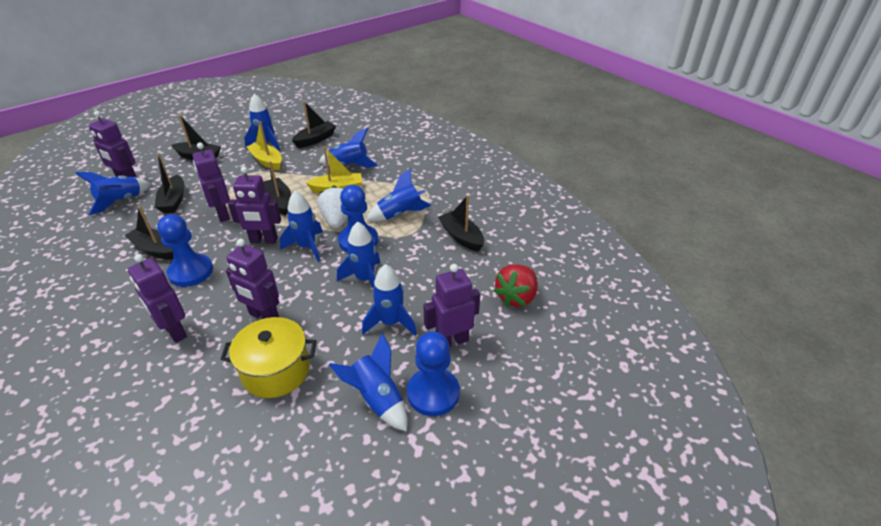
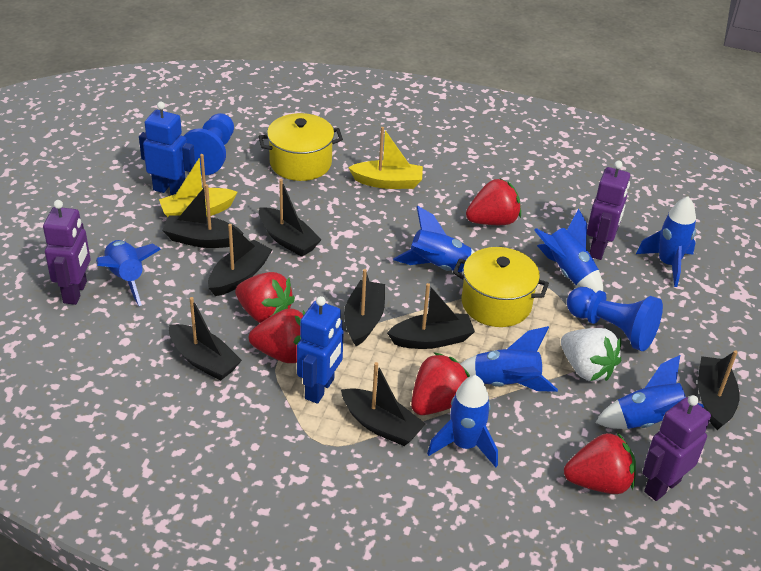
black boat: [124,206,173,260] [155,153,185,213] [171,114,221,160] [263,161,291,216] [292,101,336,148] [438,195,484,252] = 6 -> [162,184,244,248] [169,297,242,381] [208,224,273,296] [259,179,322,257] [341,362,426,446] [344,269,385,346] [387,283,475,349] [698,350,740,430] = 8
blue pawn: [157,214,213,287] [338,185,378,253] [407,331,460,416] = 3 -> [184,113,234,175] [567,287,663,351] = 2
blue robot: none = 0 -> [139,102,195,195] [297,296,344,404] = 2
blue rocket: [75,172,151,215] [244,94,280,151] [280,191,323,262] [319,128,378,168] [329,333,408,431] [337,222,381,287] [362,264,417,336] [366,168,432,222] = 8 -> [96,240,161,306] [393,206,475,273] [427,375,498,467] [460,326,558,392] [534,208,603,293] [595,355,704,429] [636,196,696,287] = 7
purple robot: [89,111,137,178] [128,254,187,343] [193,142,230,222] [226,239,279,319] [228,167,281,244] [423,264,480,347] = 6 -> [43,200,90,305] [587,161,630,260] [642,395,711,501] = 3
red strawberry: [493,264,538,307] = 1 -> [235,272,295,323] [249,308,305,363] [411,352,470,415] [466,178,521,225] [564,432,636,494] = 5
yellow pot: [221,317,317,398] = 1 -> [258,113,343,181] [453,247,549,327] = 2

